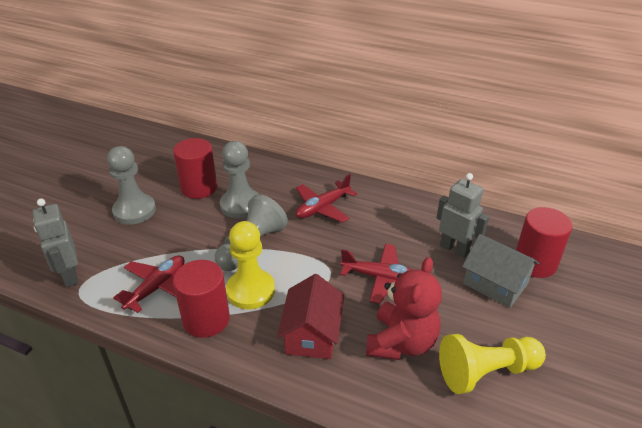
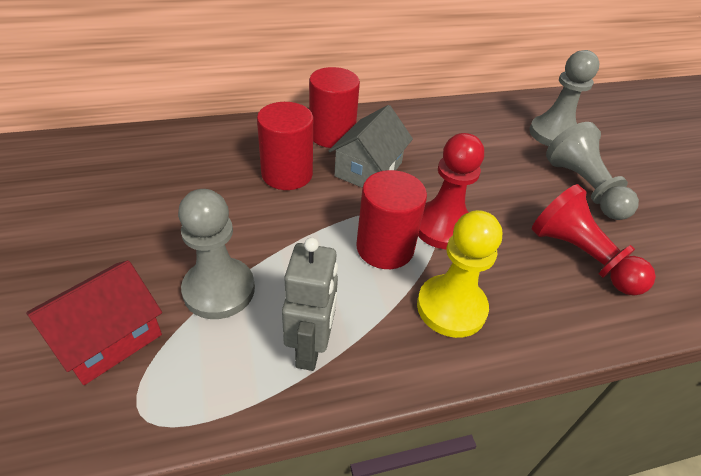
grey robot: [33,198,78,287] [437,173,489,258] = 2 -> [282,238,338,371] = 1
red pawn: none = 0 -> [418,133,484,249] [532,184,656,296] = 2
red plane: [113,255,185,313] [296,174,357,223] [340,244,413,304] = 3 -> none = 0
red teddy bear: [366,257,442,360] = 1 -> none = 0
yellow pawn: [226,221,275,309] [439,334,546,394] = 2 -> [417,210,502,338] = 1

